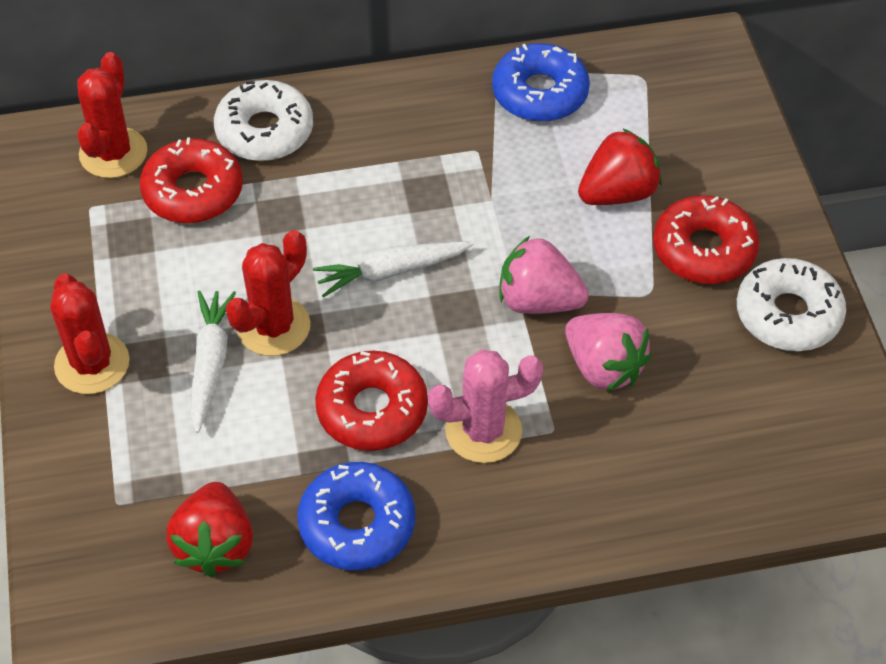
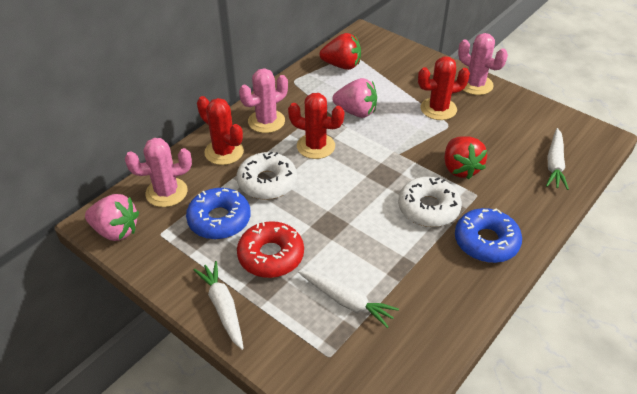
pink cactus: [428,350,543,463] = 1 -> [125,138,192,207] [239,68,288,133] [458,33,508,95] = 3
red donut: [140,137,243,223] [315,350,428,451] [653,195,759,284] = 3 -> [237,221,304,278] = 1
white carrot: [191,290,236,433] [313,241,474,298] = 2 -> [193,261,244,350] [298,271,399,328] [546,128,569,190] = 3

